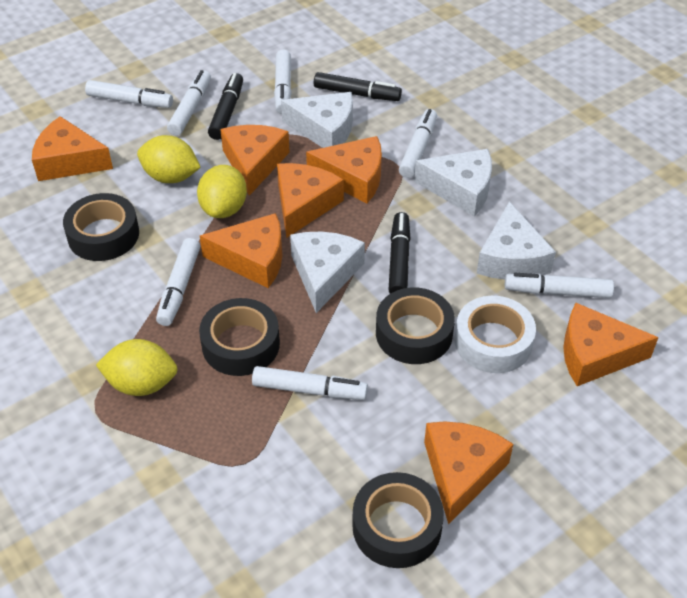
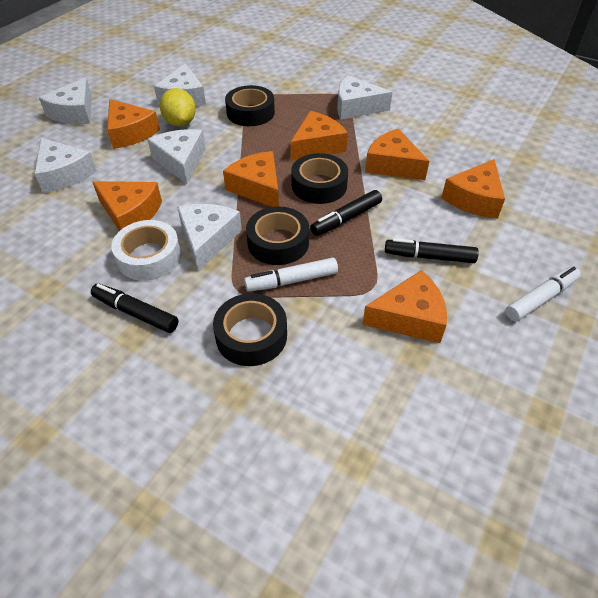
white cheese: [281,92,353,148] [290,232,365,313] [414,149,492,216] [477,201,556,279] = 4 -> [34,138,97,193] [39,77,92,124] [147,129,205,184] [154,63,206,107] [177,204,242,271] [337,76,392,119] = 6
white marker: [85,80,173,108] [156,238,200,326] [167,70,211,136] [252,366,368,400] [274,49,291,114] [399,109,437,178] [505,273,614,298] = 7 -> [244,258,338,292] [505,266,581,321] = 2
yellow lemon: [96,339,178,396] [137,135,201,183] [197,165,247,218] = 3 -> [160,88,196,127] = 1

